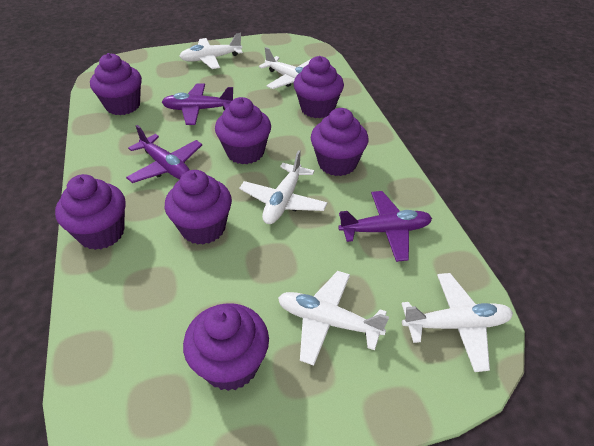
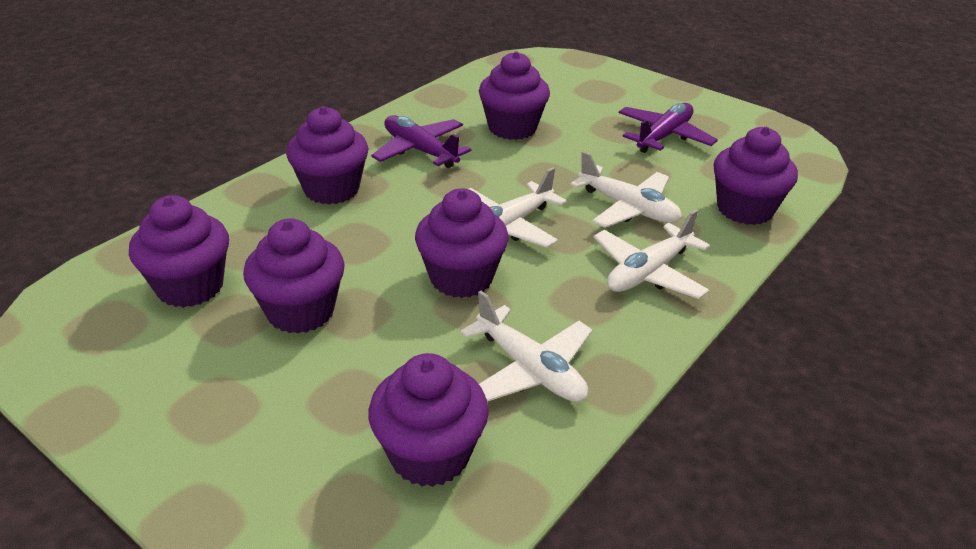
purple plane: [126,125,202,183] [162,83,233,125] [338,191,432,262] = 3 -> [371,115,471,168] [619,103,718,153] = 2
white plane: [179,33,243,69] [239,150,328,224] [259,47,311,89] [278,271,389,366] [401,273,513,372] = 5 -> [461,291,592,402] [469,167,567,248] [570,151,682,228] [594,209,710,299] = 4

